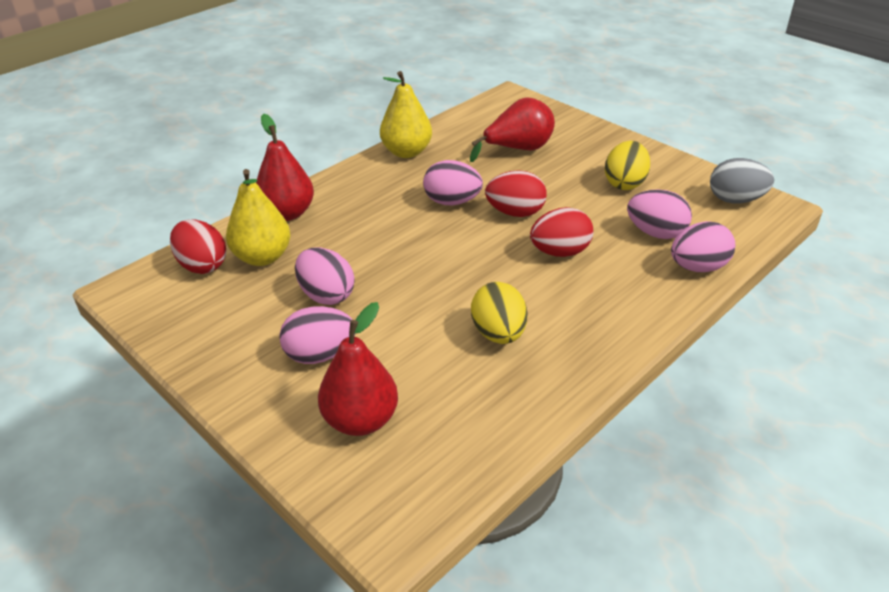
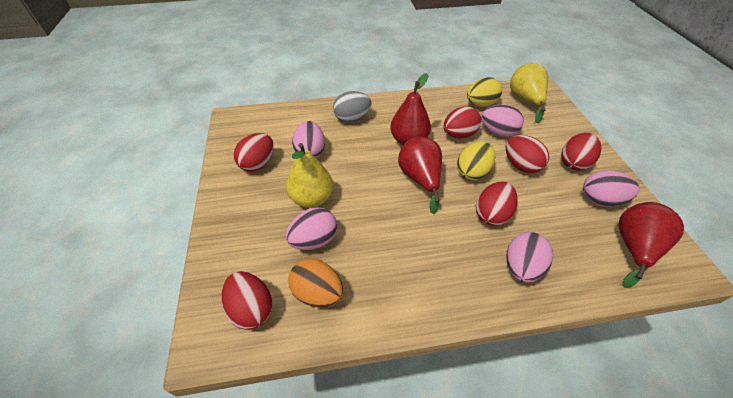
orange egg: none = 0 -> [288,259,343,308] = 1
red egg: [170,219,226,274] [485,170,547,217] [530,207,593,257] = 3 -> [222,271,273,330] [234,133,274,172] [443,106,481,139] [476,182,518,226] [505,135,549,173] [561,133,601,171] = 6

